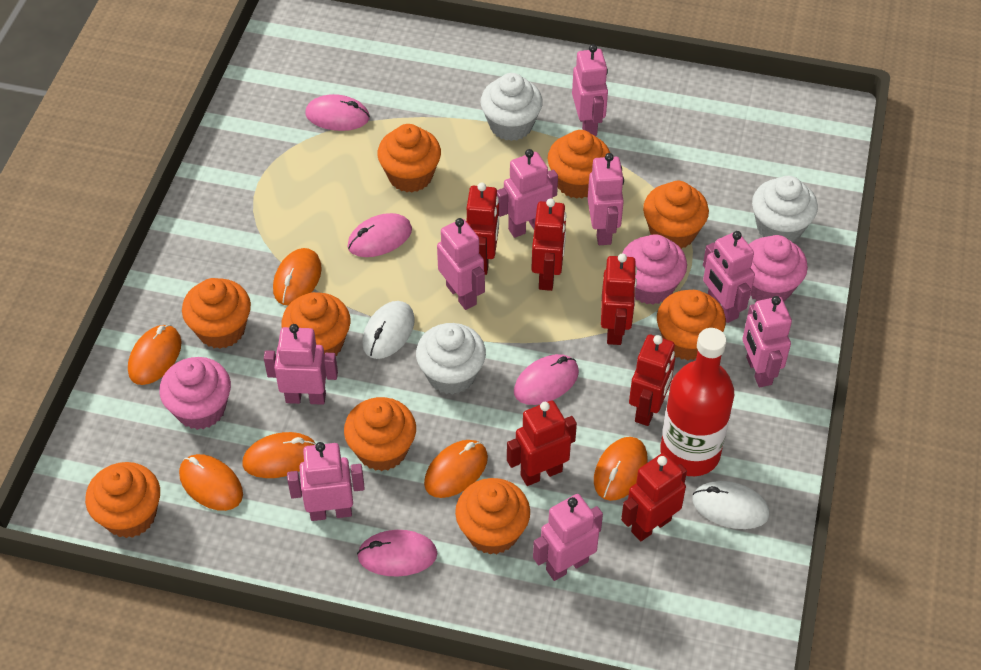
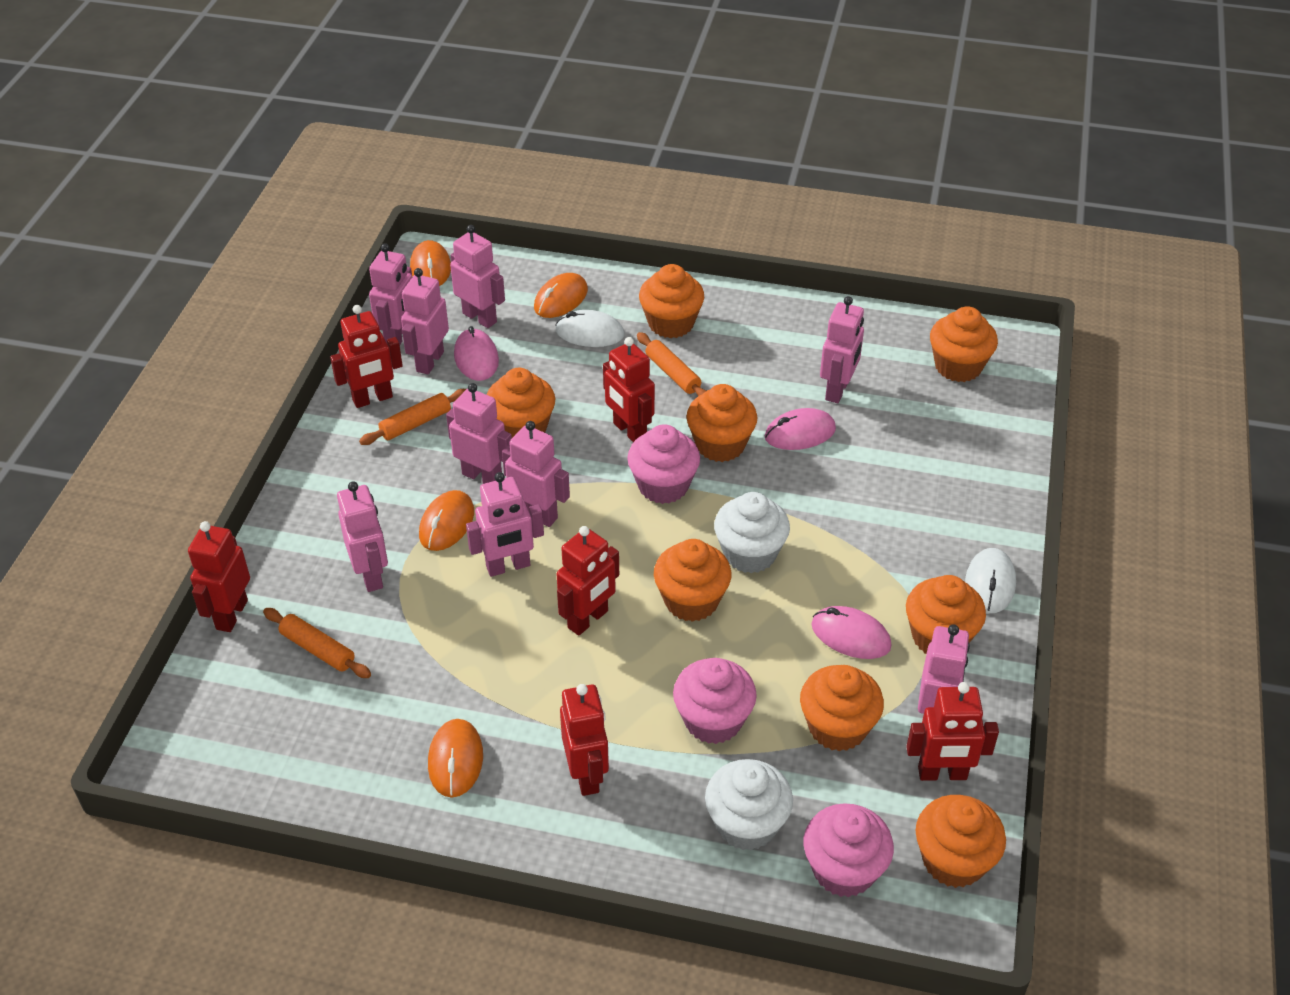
orange cupcake: [85,462,160,538] [182,278,251,349] [282,292,351,356] [344,397,416,471] [377,124,441,192] [455,478,530,554] [548,130,610,199] [643,181,709,249] [657,290,726,360] = 9 -> [487,368,555,438] [639,264,704,338] [654,539,732,622] [686,384,757,462] [800,665,884,751] [906,575,986,654] [916,795,1006,888] [930,306,998,382] = 8
orange mouse: [128,325,182,385] [179,454,243,511] [242,432,316,478] [273,248,322,305] [424,440,488,498] [594,437,647,501] = 6 -> [410,240,451,286] [419,490,474,551] [428,719,483,798] [534,273,588,318] = 4
orange rolling pin: none = 0 -> [263,608,371,678] [359,389,466,445] [637,332,706,396] = 3
pink mouse: [305,94,370,131] [347,213,412,257] [357,530,437,577] [514,354,579,405] = 4 -> [454,326,499,381] [765,408,836,450] [812,606,892,659] = 3
red bottle: [660,328,734,476] = 1 -> none = 0
white cupcake: [416,323,486,395] [481,73,543,141] [752,176,818,242] = 3 -> [705,759,793,850] [714,492,790,573] = 2

